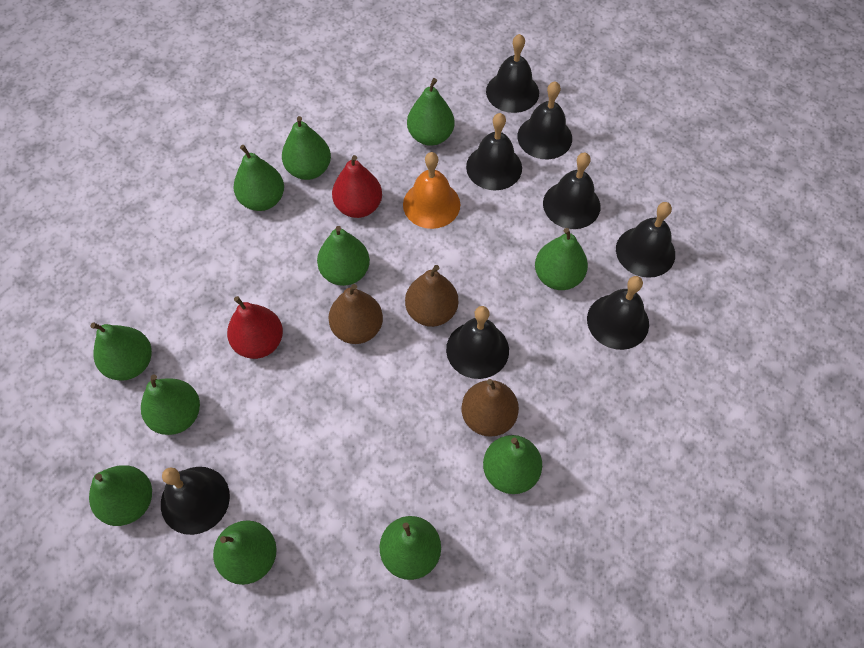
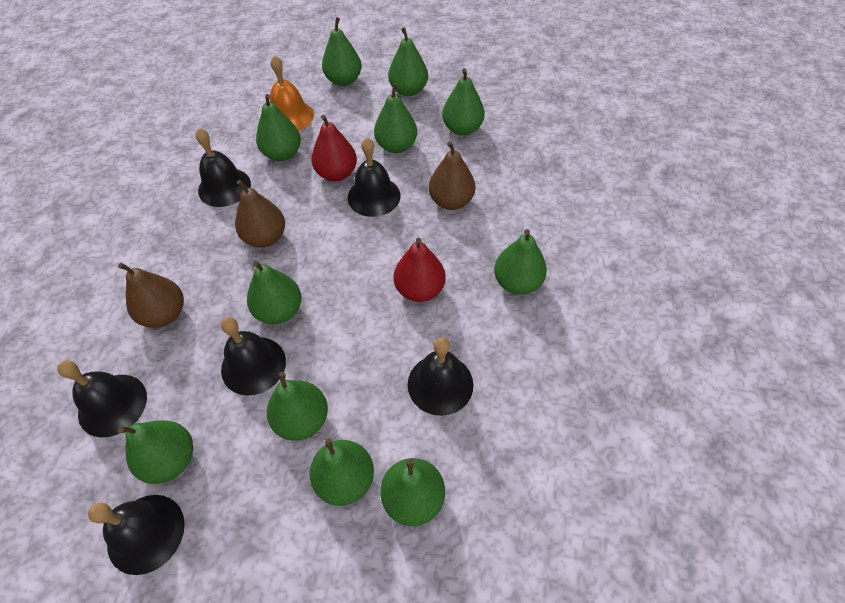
black bell: [161,467,230,535] [446,306,509,379] [466,113,522,190] [486,34,539,113] [517,81,572,159] [543,152,600,229] [587,276,649,350] [616,202,675,278] = 8 -> [57,360,147,437] [88,495,185,575] [195,128,251,207] [221,317,286,395] [348,137,401,217] [408,337,473,416] = 6

